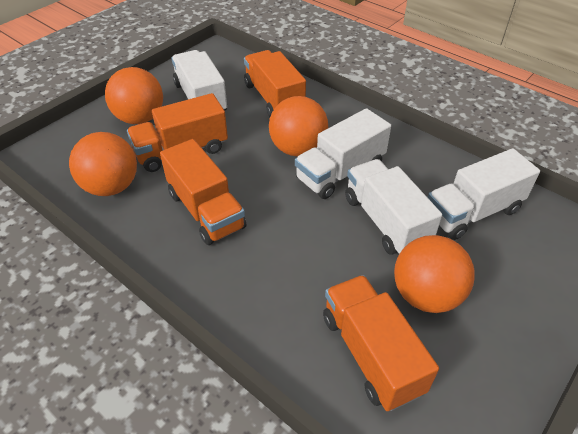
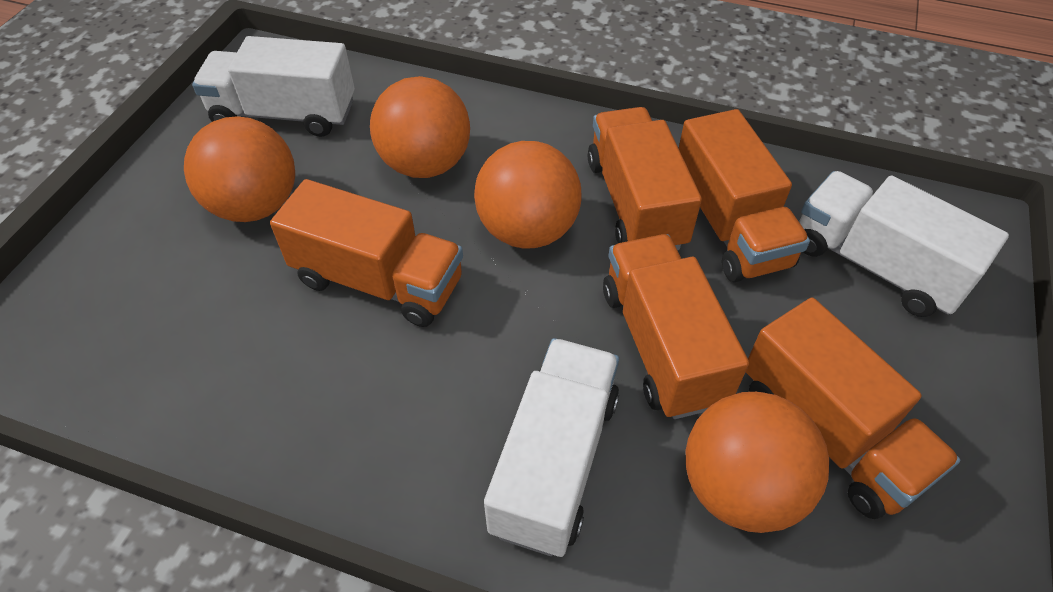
orange truck: [127,93,228,172] [160,139,247,245] [244,50,306,117] [323,275,439,411] = 4 -> [270,179,463,327] [588,107,702,250] [603,234,749,419] [679,109,810,282] [746,297,960,519] = 5
white truck: [171,50,227,111] [295,108,391,199] [345,159,442,255] [428,148,540,240] = 4 -> [192,36,355,137] [484,338,619,557] [799,171,1009,317] = 3

